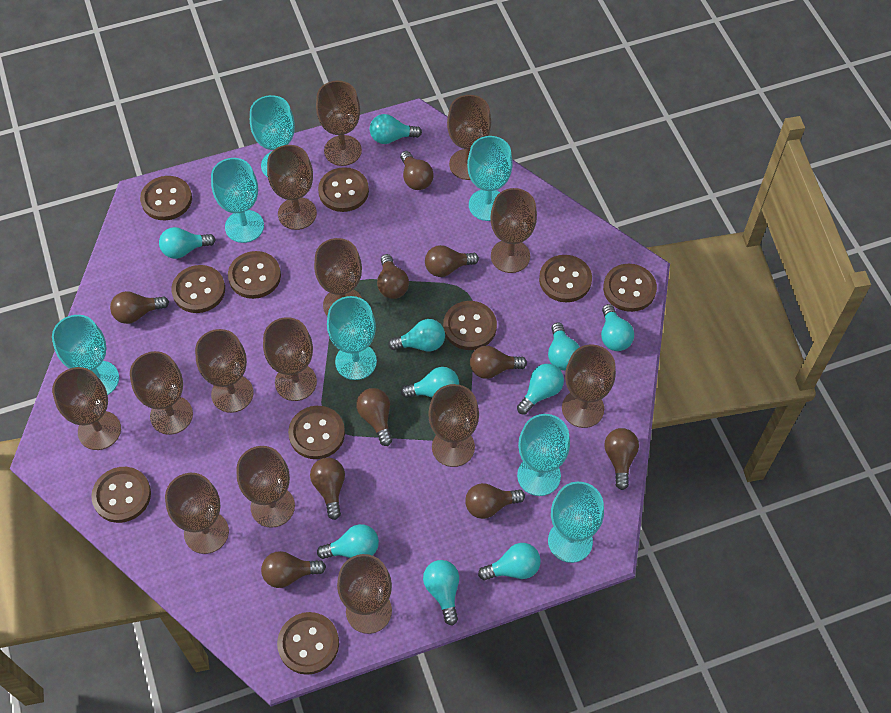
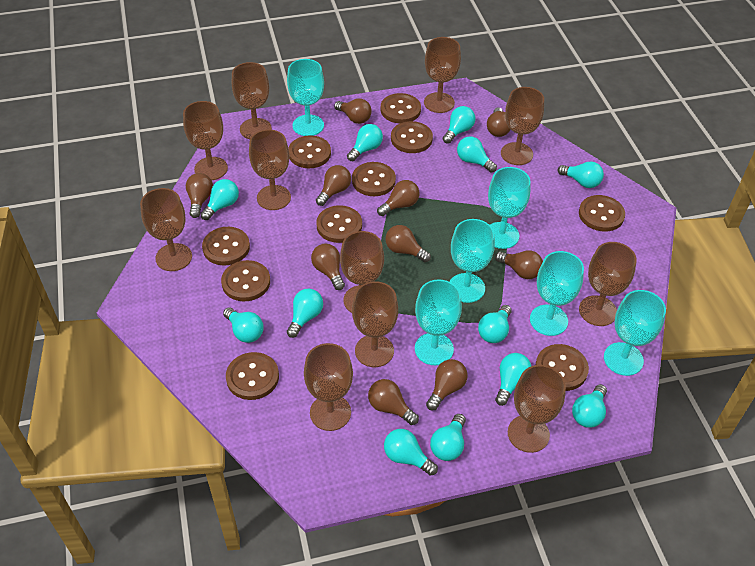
brown goblet: [52,367,121,450] [130,351,193,435] [165,473,229,554] [195,329,254,413] [237,446,295,528] [263,317,317,401] [267,145,317,230] [314,238,362,317] [316,81,362,166] [337,554,392,634] [428,384,479,467] [447,95,491,180] [490,188,537,273] [562,344,616,428] = 14 -> [140,188,192,271] [183,101,228,180] [232,62,272,139] [249,129,291,210] [304,343,353,431] [340,231,384,313] [352,281,398,367] [424,37,461,113] [501,87,544,165] [508,365,566,453] [579,242,636,326] = 11
turquoise goblet: [52,315,119,395] [211,158,264,243] [250,95,295,177] [327,296,377,380] [467,136,513,221] [517,414,570,496] [548,482,604,563] = 7 -> [287,59,324,136] [415,279,462,365] [449,219,495,303] [488,167,531,249] [530,251,584,336] [604,290,666,376] = 6
turquoise light bulb: [159,227,216,259] [317,524,379,559] [370,114,422,144] [388,319,445,352] [401,367,459,398] [423,560,459,626] [478,543,541,580] [517,364,564,414] [548,323,579,371] [601,304,634,351] = 10 -> [201,179,239,220] [223,307,263,343] [287,288,323,338] [347,124,383,161] [384,429,438,476] [430,414,466,461] [443,106,475,144] [457,136,497,172] [478,305,512,343] [495,353,531,406] [558,161,604,188] [572,384,607,428] = 12

